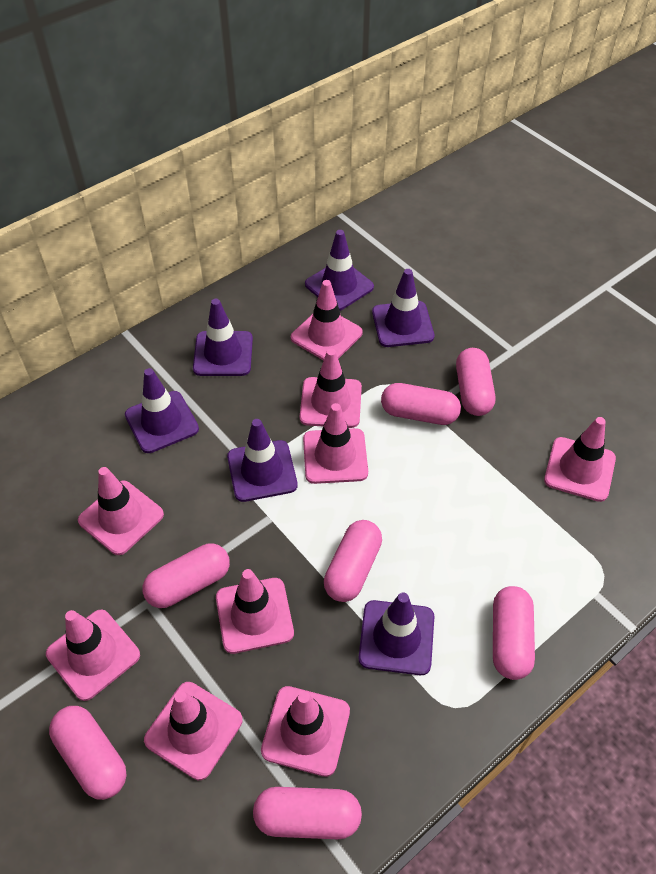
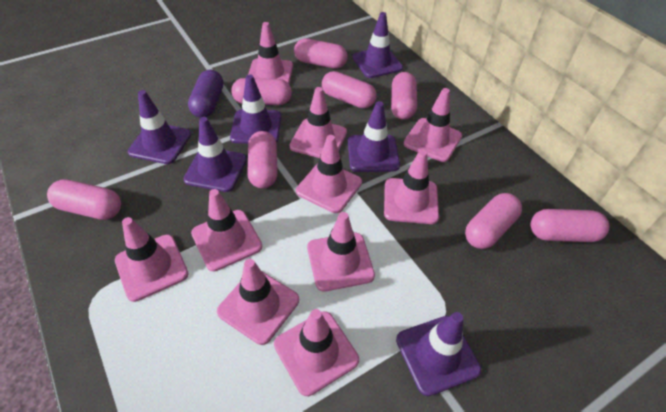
pink capsule: [49,706,127,800] [142,543,230,608] [253,787,362,839] [324,520,382,602] [381,383,461,425] [456,348,495,416] [493,586,535,680] = 7 -> [47,179,121,220] [231,78,292,105] [247,131,278,189] [294,38,348,69] [322,71,377,109] [391,72,417,120] [465,193,522,249] [531,209,610,242] = 8
pink traffic cone: [46,609,140,701] [78,467,164,555] [144,682,243,780] [216,569,294,654] [261,686,350,777] [291,280,363,361] [300,348,362,428] [303,403,368,484] [544,417,616,502] = 9 -> [115,217,189,302] [191,189,262,271] [217,259,299,345] [248,22,293,84] [274,309,359,396] [290,87,347,158] [296,135,362,213] [307,212,375,292] [384,150,439,224] [404,88,462,162] = 10
purple capsule: none = 0 -> [188,70,223,118] = 1

